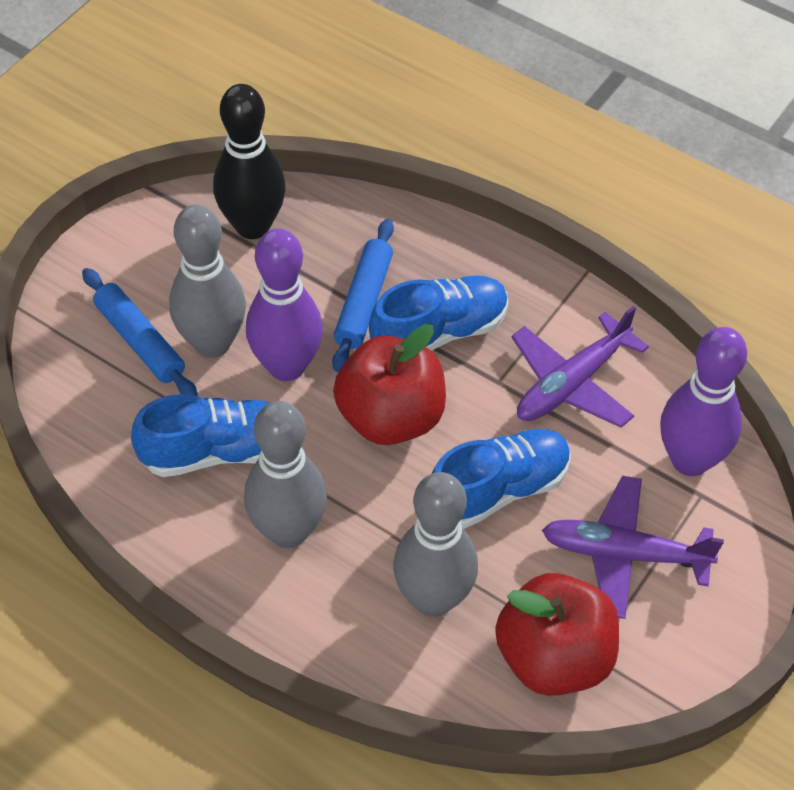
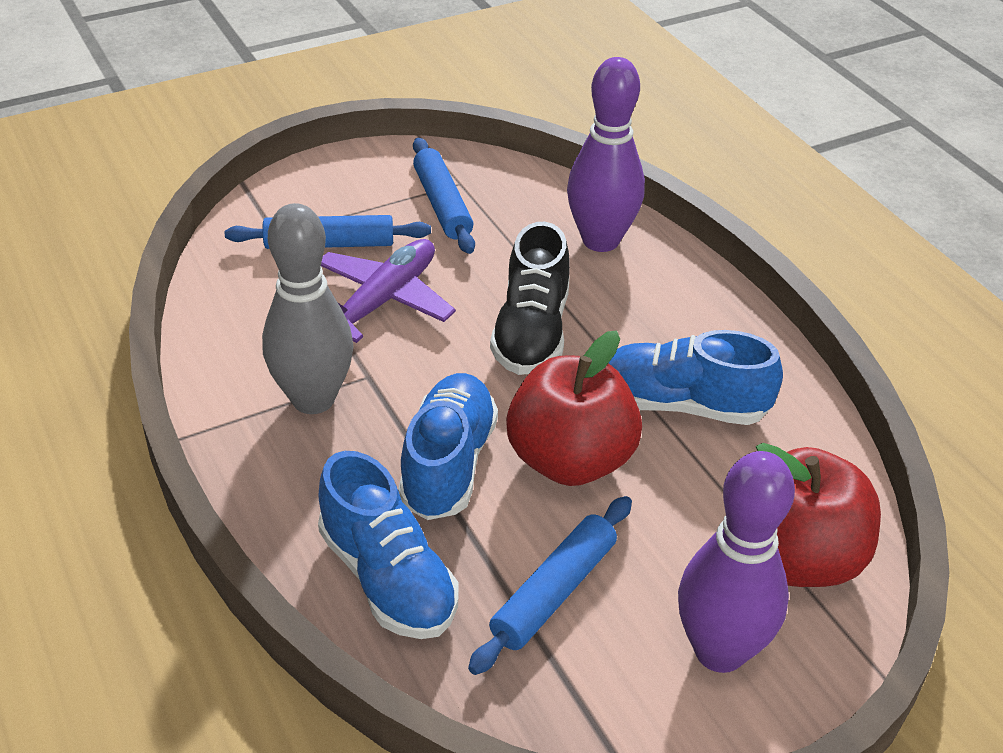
black bowling pin: [213,84,286,239] = 1 -> none = 0
black shoe: none = 0 -> [490,222,570,375] = 1
blue rolling pin: [82,268,198,397] [332,219,394,372] = 2 -> [225,215,431,249] [413,138,475,254] [468,496,632,675] = 3
grey bowling pin: [169,204,246,358] [244,401,327,549] [393,472,478,617] = 3 -> [262,203,353,414] = 1
purple plane: [512,306,649,428] [542,476,724,619] = 2 -> [321,239,456,343] = 1

